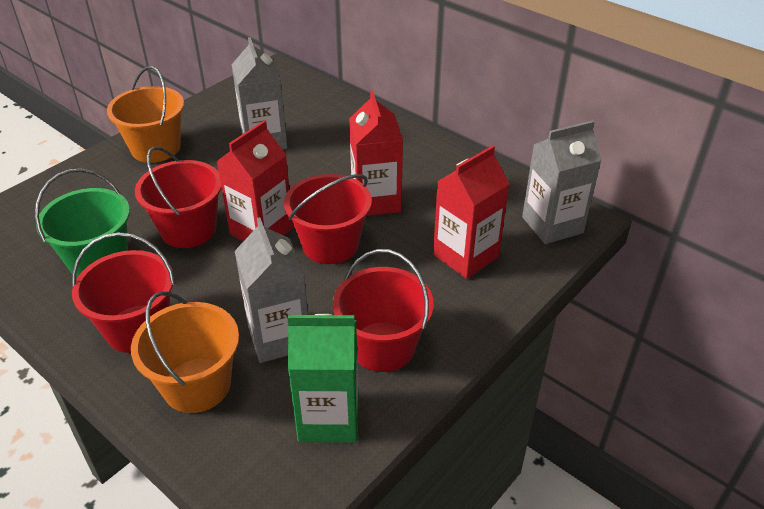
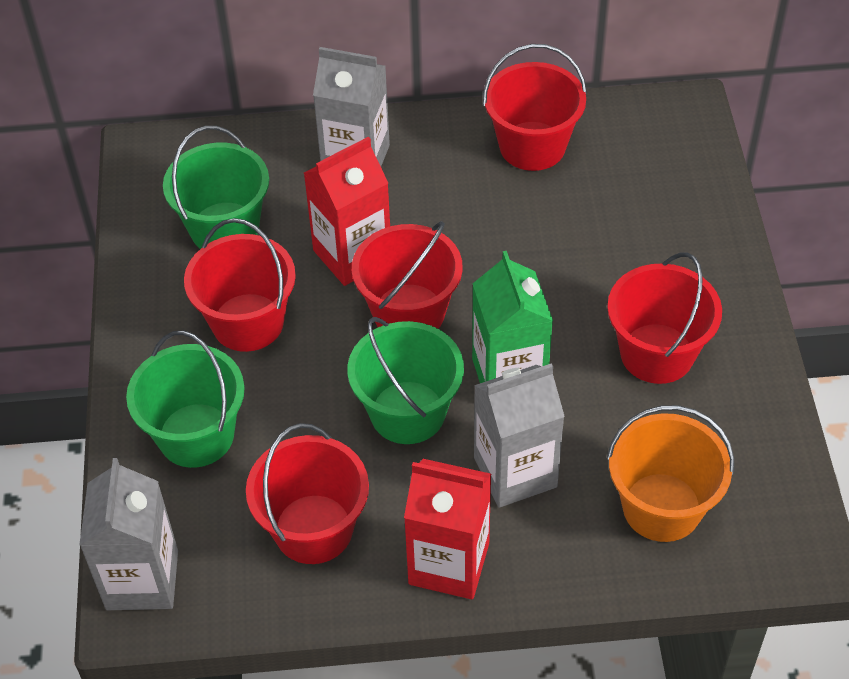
green bucket: [35,169,130,277] = 1 -> [126,331,245,468] [163,126,269,249] [348,317,464,444] = 3
orange bucket: [107,66,184,163] [131,291,239,413] = 2 -> [607,405,734,542] = 1
red bucket: [72,232,175,353] [135,146,221,248] [284,174,372,264] [333,249,434,372] = 4 -> [184,218,296,352] [246,423,369,564] [352,221,463,329] [483,44,587,171] [607,253,722,384] = 5
red carton: [216,120,293,241] [349,91,403,216] [433,145,510,279] = 3 -> [304,137,390,286] [404,459,491,599] = 2

